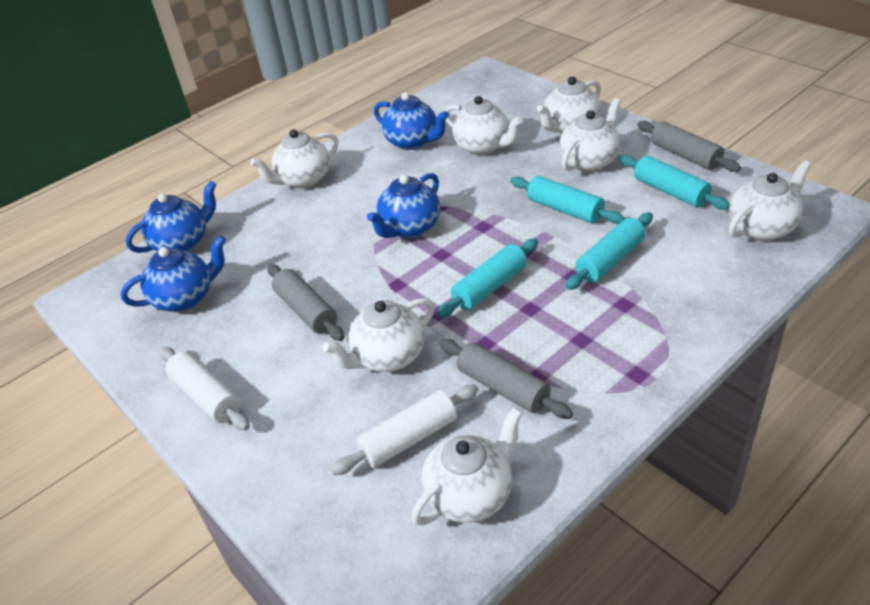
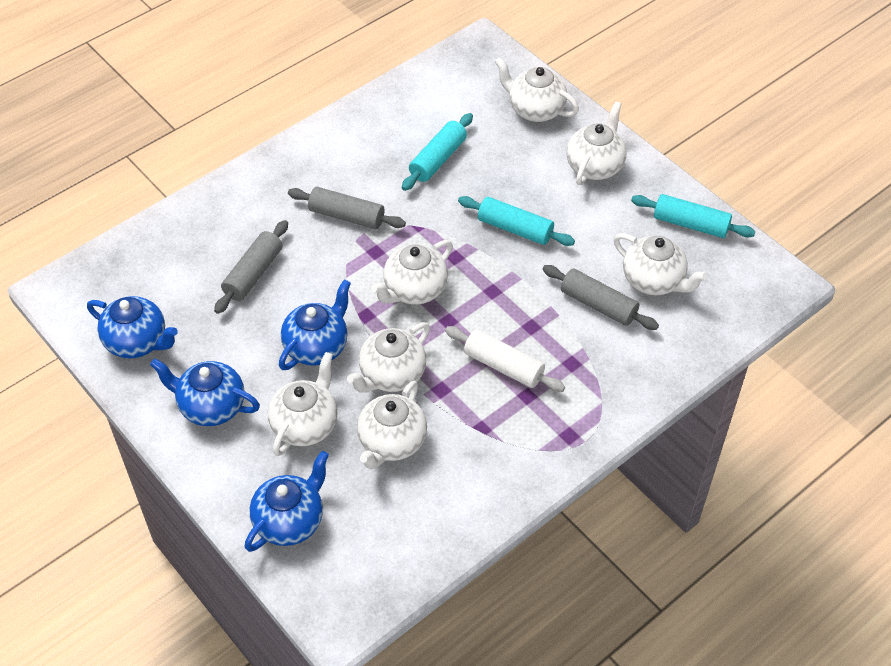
turquoise rolling pin: [437,239,538,318] [510,176,625,224] [566,212,653,290] [619,155,730,210] = 4 -> [402,113,473,191] [458,196,575,246] [631,194,756,238] = 3
white rolling pin: [160,347,250,431] [331,384,479,475] = 2 -> [445,326,565,392] = 1

